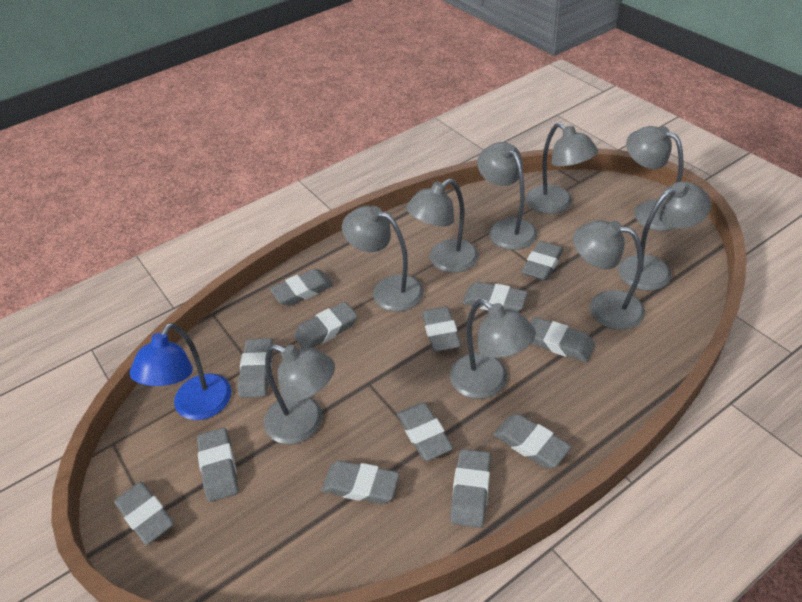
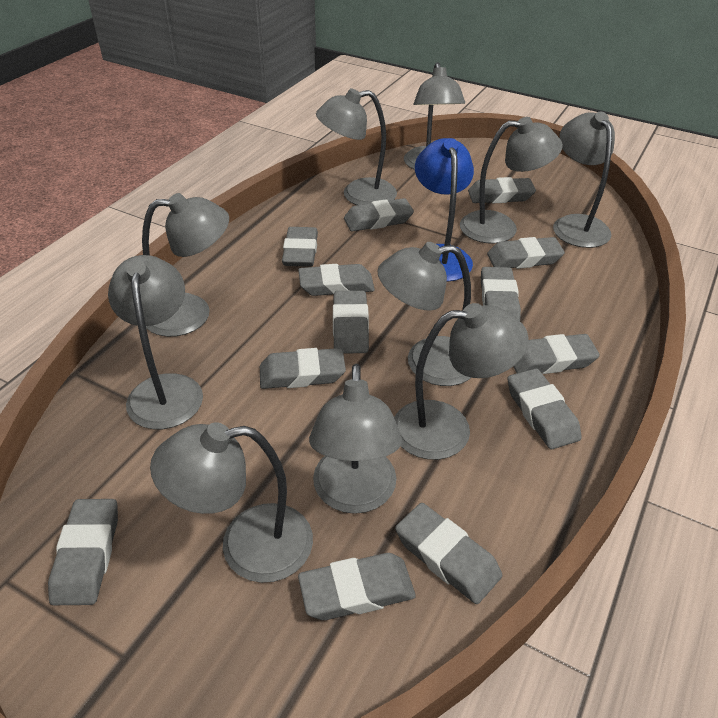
grey lamp: [264,344,335,444] [342,206,424,311] [406,179,479,273] [450,299,536,399] [477,142,537,250] [526,123,598,214] [573,220,645,330] [618,182,711,291] [626,126,683,231] = 9 -> [108,255,203,429] [142,193,229,337] [150,422,313,583] [309,364,402,514] [316,88,397,205] [377,242,471,386] [394,303,529,460] [404,62,465,170] [460,117,563,244] [553,112,615,248] = 10

